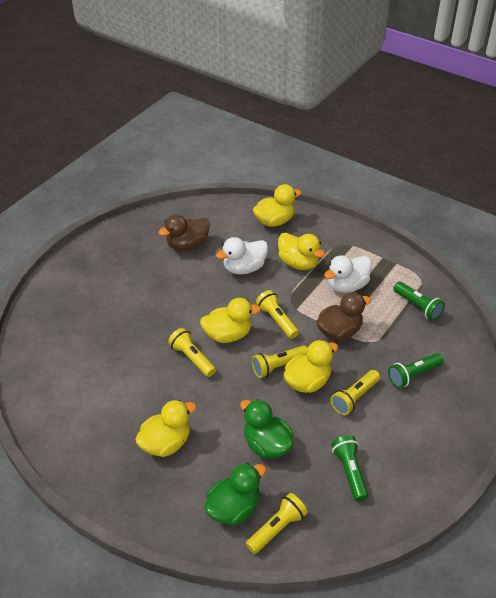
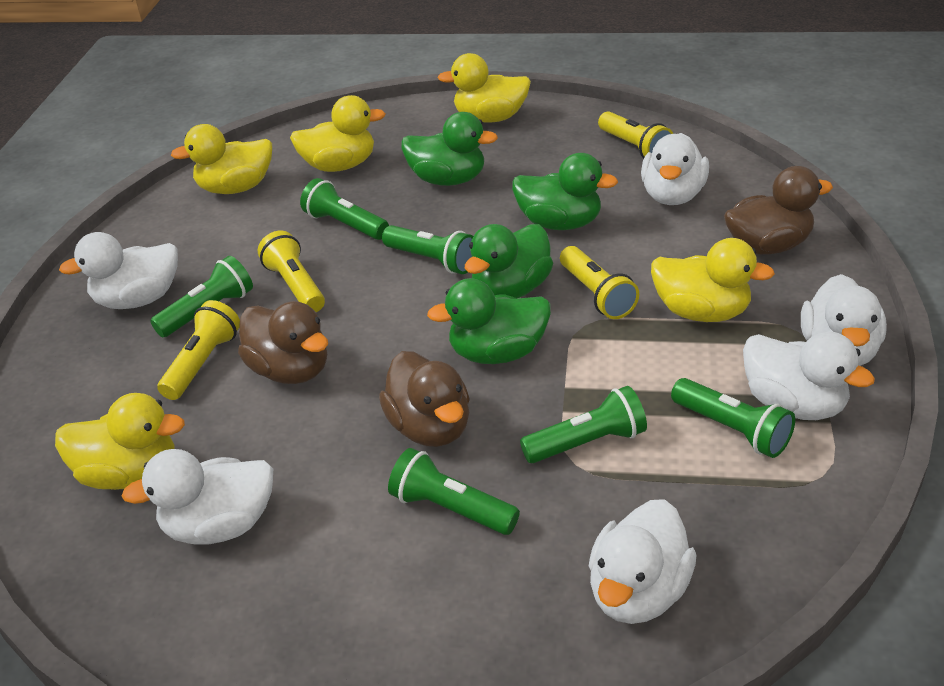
brown duck: [158,214,210,251] [316,292,371,340] = 2 -> [238,301,328,384] [379,351,470,447] [724,166,833,254] = 3
green duck: [204,463,266,526] [240,399,294,458] = 2 -> [401,112,498,186] [427,278,551,364] [465,224,553,299] [512,153,618,230] = 4
green flashlight: [331,435,368,502] [388,353,444,388] [394,282,445,321] = 3 -> [150,256,253,337] [300,178,389,240] [382,225,473,274] [388,448,520,535] [520,386,647,463] [671,378,795,458] = 6
white duck: [216,237,268,275] [324,255,372,293] = 2 -> [59,232,178,309] [121,449,273,545] [589,499,696,624] [641,133,709,205] [743,331,875,420] [801,274,887,366] = 6
yellow flashlight: [168,328,216,377] [246,493,308,554] [252,346,308,378] [256,290,299,339] [331,370,380,415] = 5 -> [157,300,240,400] [258,230,325,312] [560,246,639,319] [598,111,673,159] = 4

